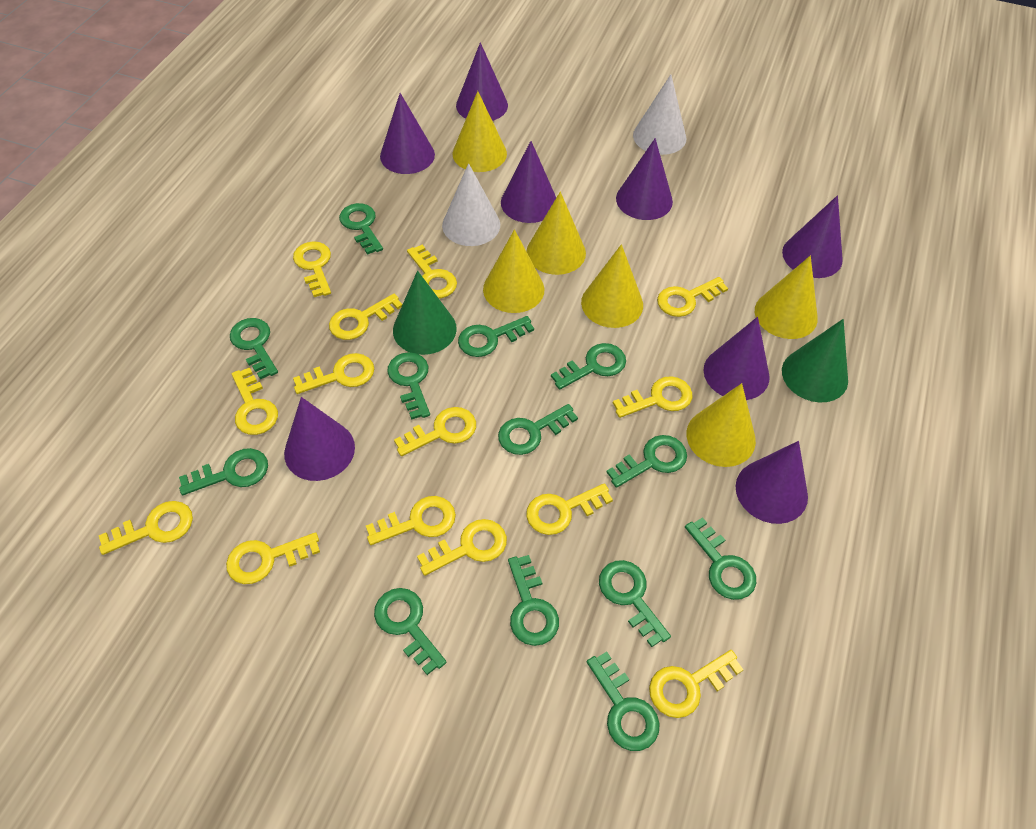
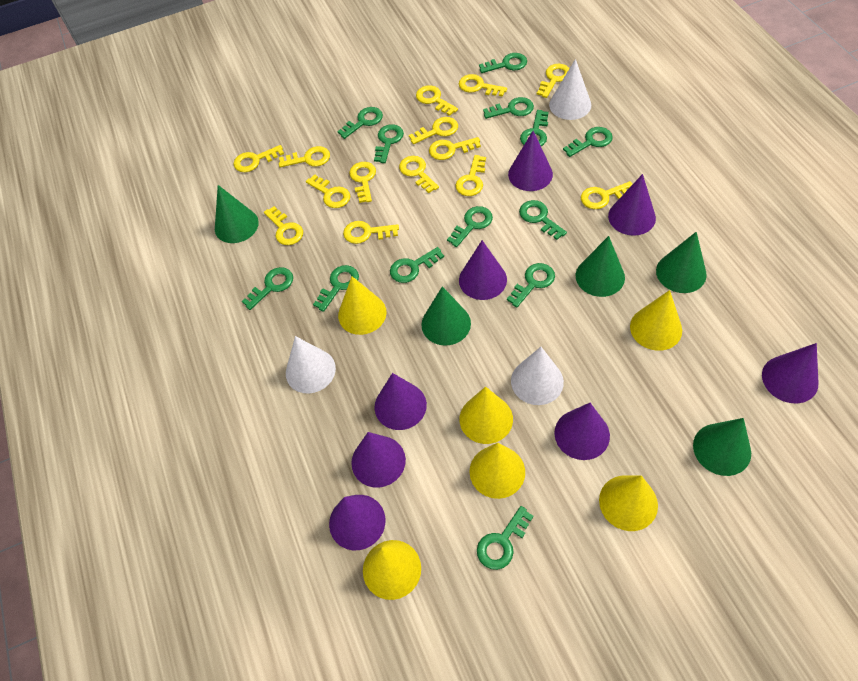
green cone: [393,271,457,355] [782,319,848,402] = 2 -> [215,185,259,243] [421,286,471,346] [576,236,625,297] [656,232,707,293] [693,418,751,476] = 5
white cone: [442,163,500,246] [633,74,686,155] = 2 -> [286,336,336,394] [511,347,564,405] [549,59,591,120] = 3

